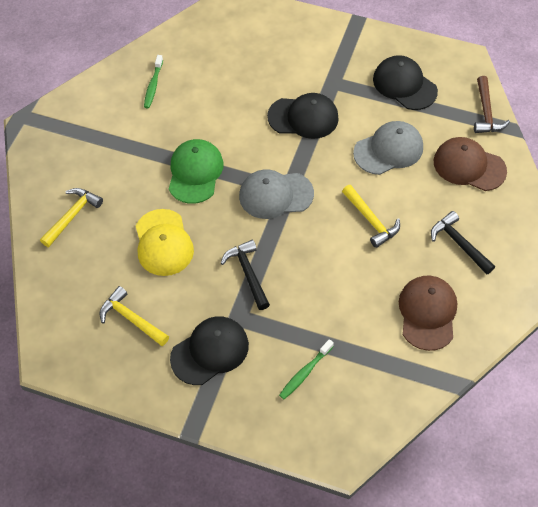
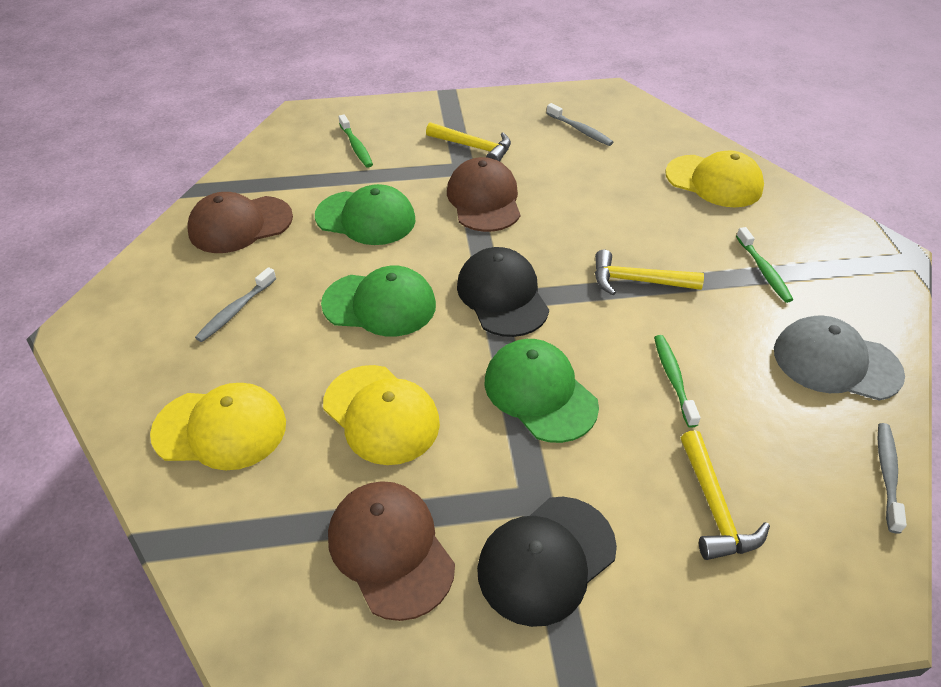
black cap: [170,316,249,385] [267,93,339,139] [373,55,438,110] = 3 -> [457,247,549,337] [477,497,617,627] = 2
black hammer: [221,240,270,310] [431,211,495,275] = 2 -> none = 0
brown cap: [399,276,457,351] [434,137,507,191] = 2 -> [187,192,293,253] [328,481,455,621] [447,157,520,232] = 3
brown hammer: [474,76,510,133] = 1 -> none = 0
green cap: [169,139,224,204] = 1 -> [315,184,416,245] [321,266,436,336] [485,339,599,443] = 3
green toothbrush: [144,55,163,108] [279,339,334,399] = 2 -> [339,114,373,168] [654,335,700,428] [736,227,793,303] = 3
grey cap: [239,170,314,219] [353,121,423,175] = 2 -> [774,315,905,401] = 1
grey toothbrush: none = 0 -> [195,267,276,342] [546,103,613,146] [878,423,907,534] = 3
yellow cap: [136,209,194,276] = 1 -> [150,383,286,470] [323,365,440,465] [665,150,764,207] = 3

